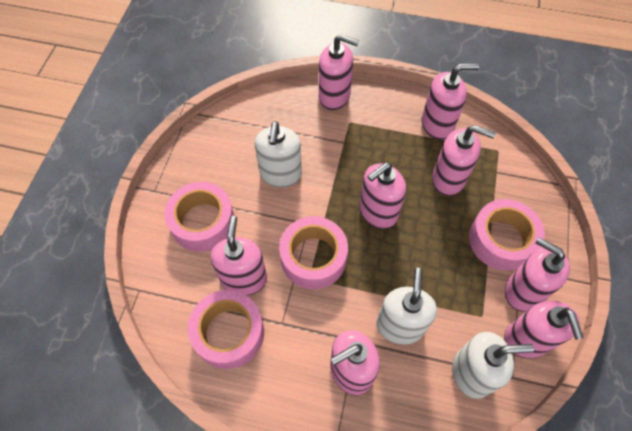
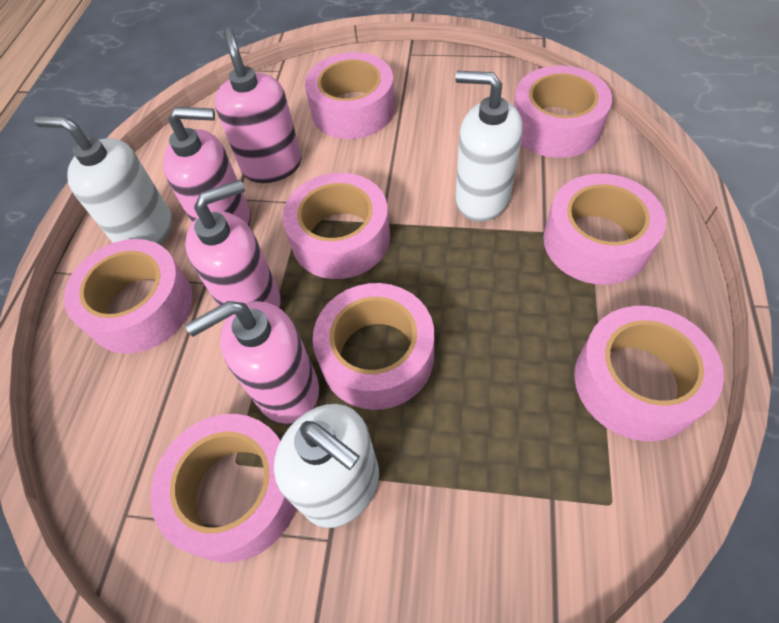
pink soap dispenser: [211,216,267,296] [319,34,359,110] [330,330,380,396] [359,163,406,229] [422,63,479,140] [432,125,496,196] [504,300,584,359] [505,237,570,311] = 8 -> [163,107,251,227] [185,180,281,319] [186,301,320,425] [215,28,302,183] = 4
pink tape: [164,182,235,252] [188,290,264,369] [279,216,348,289] [469,199,545,271] = 4 -> [64,239,193,354] [150,414,297,562] [283,173,390,279] [305,52,395,139] [312,283,434,410] [514,65,612,158] [543,174,666,285] [574,306,724,441] = 8

